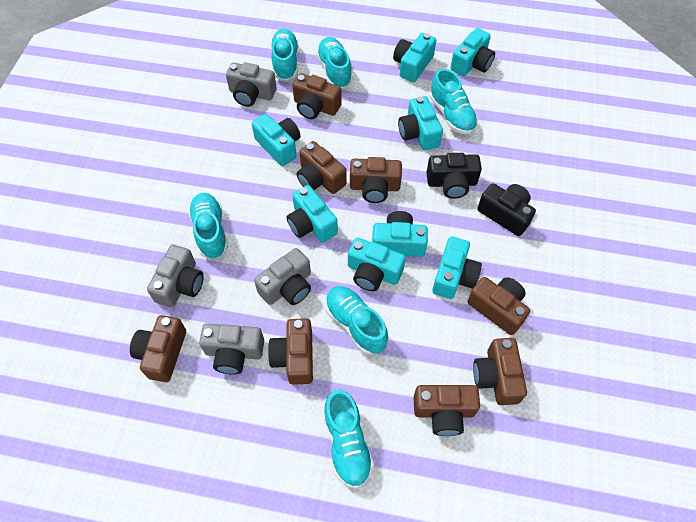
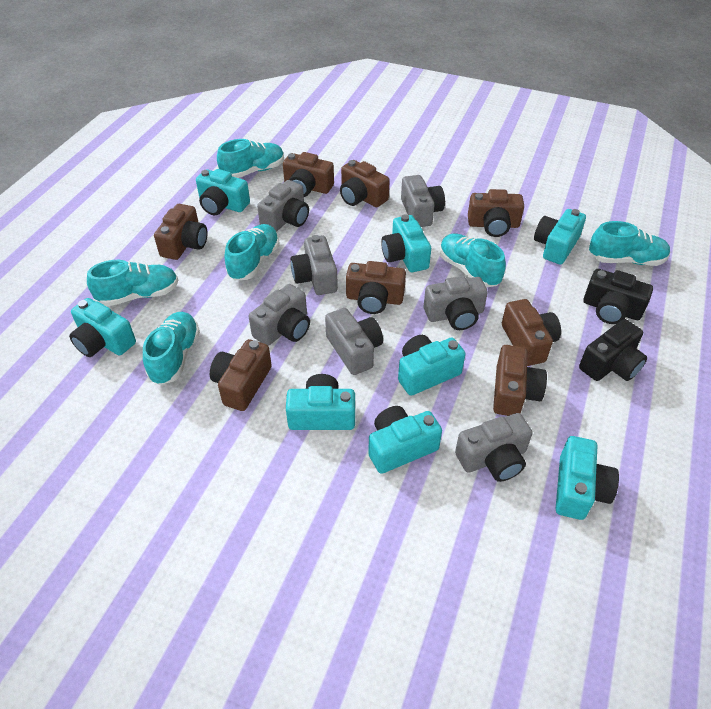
grey camera: [147,245,204,308] [199,323,264,374] [226,62,277,107] [254,248,311,305] = 4 -> [249,284,310,346] [257,180,309,232] [291,235,338,295] [325,308,383,375] [401,175,445,227] [424,276,488,330] [455,413,532,482] = 7

